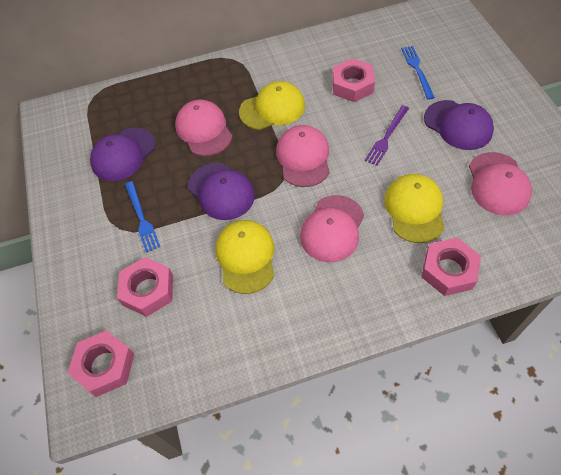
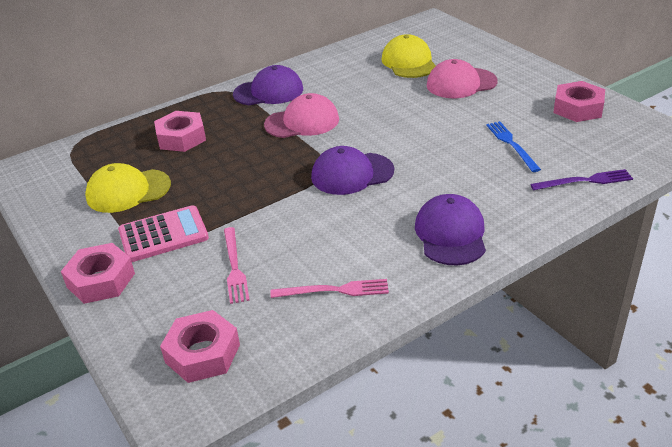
blue fork: [125,181,160,253] [401,46,435,100] = 2 -> [486,121,541,172] = 1
pink calculator: none = 0 -> [118,205,209,262] = 1
pink cap: [175,99,232,156] [276,125,330,187] [300,195,364,262] [469,152,532,215] = 4 -> [264,93,339,138] [427,59,498,98] = 2
pink fork: none = 0 -> [224,227,250,304] [271,279,389,298] = 2
yellow cap: [216,220,274,294] [239,81,305,130] [384,174,445,243] = 3 -> [85,163,171,213] [381,34,436,78] = 2

